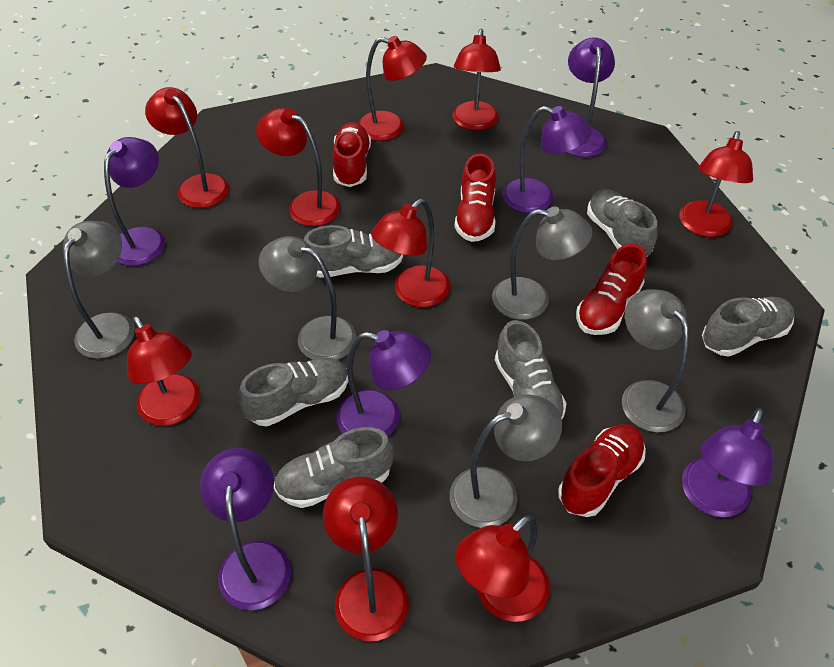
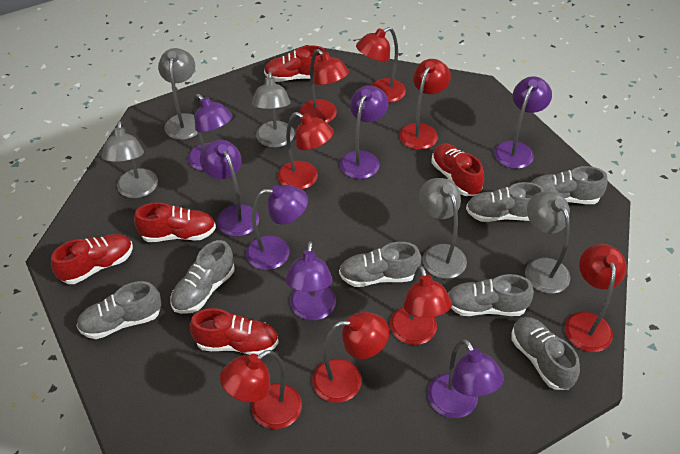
grey shoe: [238,358,348,426] [274,427,394,508] [304,225,403,278] [495,320,567,419] [587,189,658,256] [702,297,794,356] = 6 -> [76,281,161,339] [171,240,235,314] [339,242,421,287] [448,274,534,316] [466,182,545,222] [512,317,580,390] [531,166,608,204] = 7
purple lamp: [104,137,165,266] [200,448,291,610] [336,330,431,436] [502,106,592,213] [567,37,615,157] [682,408,773,517] = 6 -> [188,94,233,171] [200,140,259,237] [246,185,308,270] [285,241,336,321] [340,85,389,179] [428,339,504,418] [494,76,552,169] = 7
red lamp: [127,316,200,426] [145,87,229,208] [256,108,341,226] [323,477,409,641] [358,36,427,141] [371,199,451,307] [453,29,501,130] [455,515,550,622] [679,131,753,237] = 9 -> [220,350,302,429] [278,112,334,189] [300,49,349,123] [312,312,389,403] [356,27,406,103] [390,265,452,345] [399,59,451,150] [565,244,627,352] = 8
red shoe: [333,122,371,187] [454,153,496,242] [558,424,646,517] [576,244,647,335] = 4 -> [51,234,133,284] [134,202,216,242] [190,308,279,355] [264,46,326,82] [431,143,484,196] = 5

